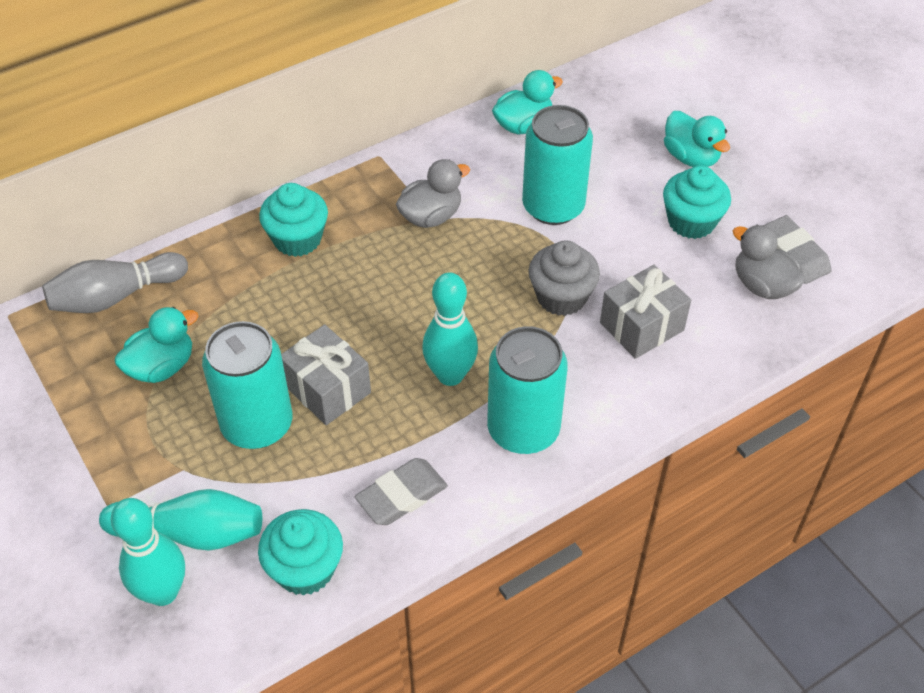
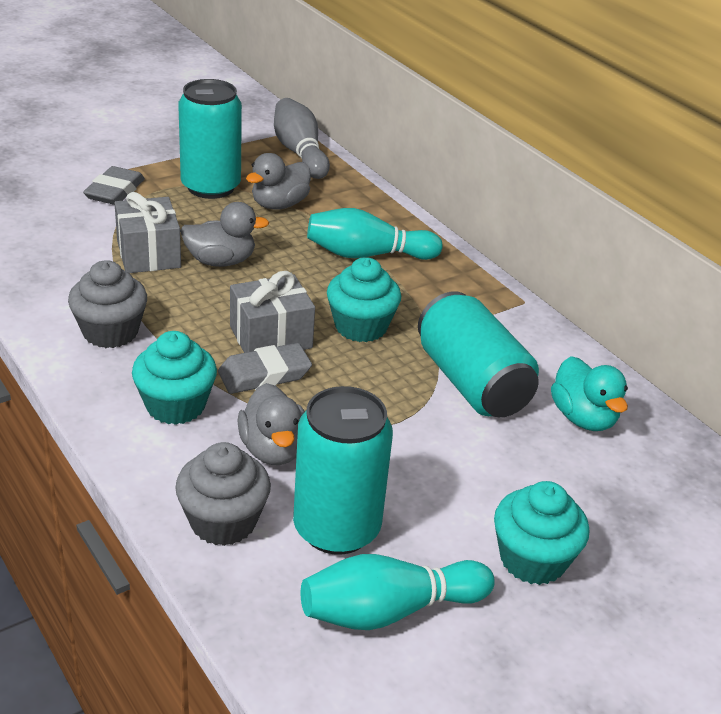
grey cupcake: [528,240,600,316] = 1 -> [68,260,147,348] [175,442,271,546] = 2
grey duck: [396,159,470,228] [733,225,805,299] = 2 -> [180,202,269,267] [237,383,305,465] [246,153,311,210] = 3
turquoise bowling pin: [99,489,262,551] [111,498,185,606] [422,272,478,386] = 3 -> [301,554,495,630] [307,208,443,260] = 2
turquoise duck: [115,307,198,383] [492,70,563,135] [664,111,730,167] = 3 -> [551,356,628,431] = 1

